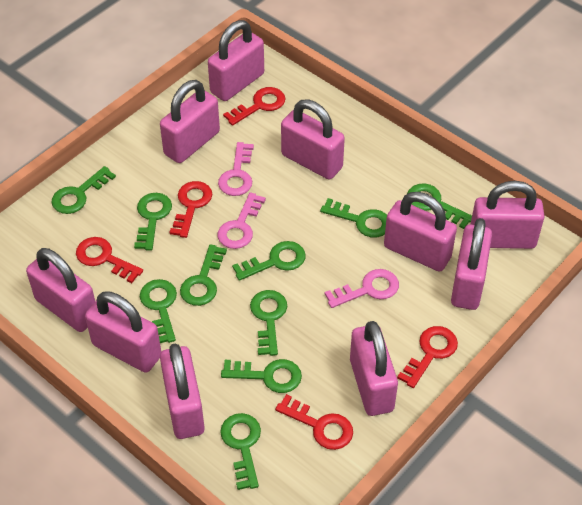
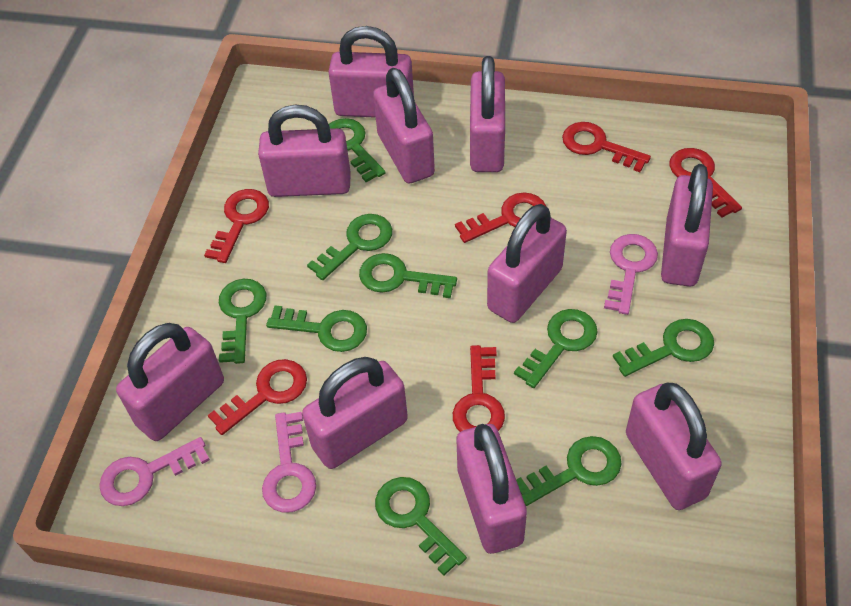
green key: [51,166,116,214] [134,193,172,250] [140,279,177,343] [180,244,227,306] [220,413,261,490] [221,359,302,393] [232,241,305,281] [250,290,287,356] [320,198,387,237] [407,183,472,229] = 10 -> [219,279,266,364] [266,305,367,352] [307,214,392,280] [329,118,386,182] [359,253,457,298] [375,477,467,576] [514,309,598,388] [516,436,622,506] [613,319,714,377] = 9
red key: [76,237,143,283] [169,181,212,238] [223,87,286,126] [275,394,353,450] [397,326,458,388] = 5 -> [204,189,269,263] [208,359,307,435] [453,345,505,432] [455,192,547,243] [562,122,651,172] [669,148,742,218] = 6

